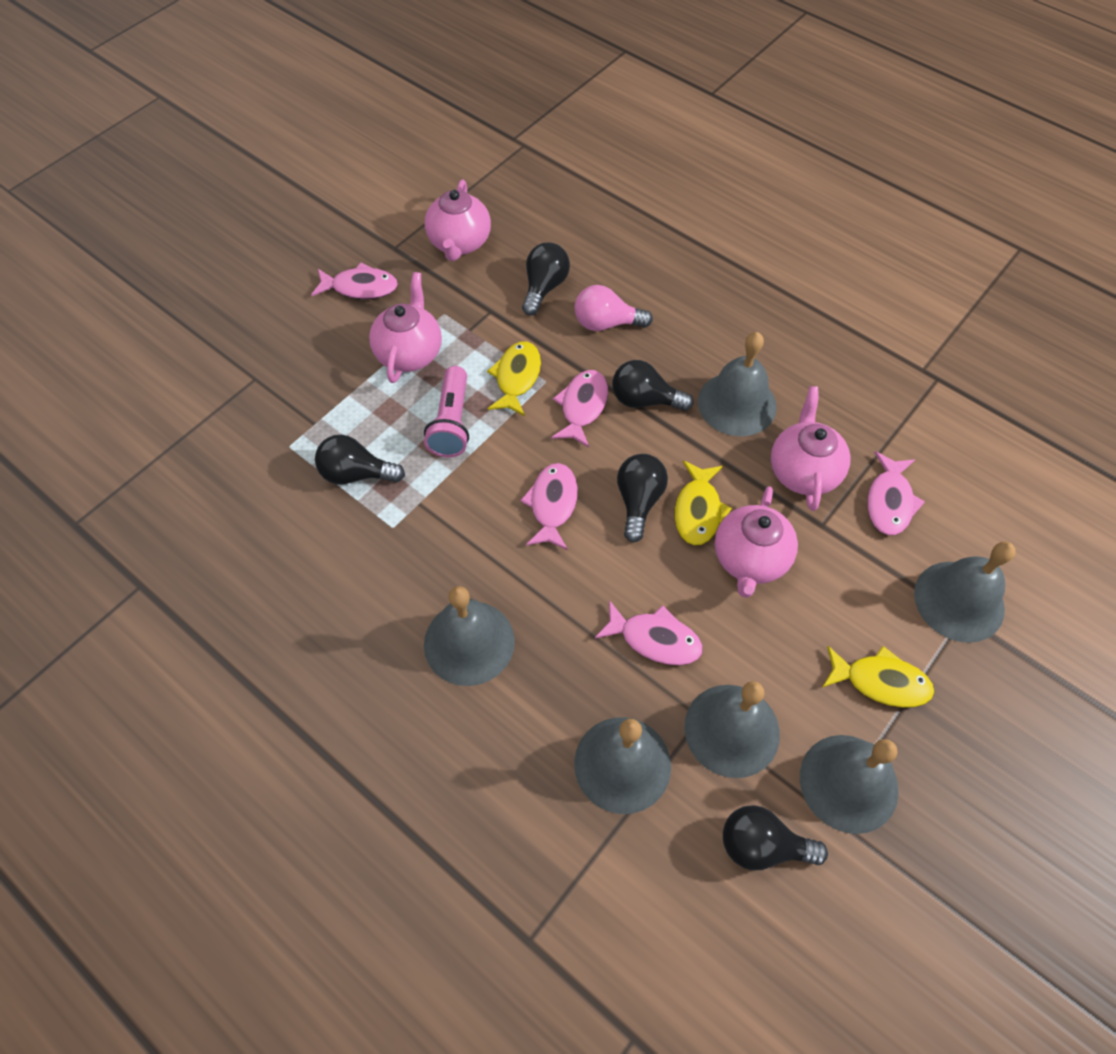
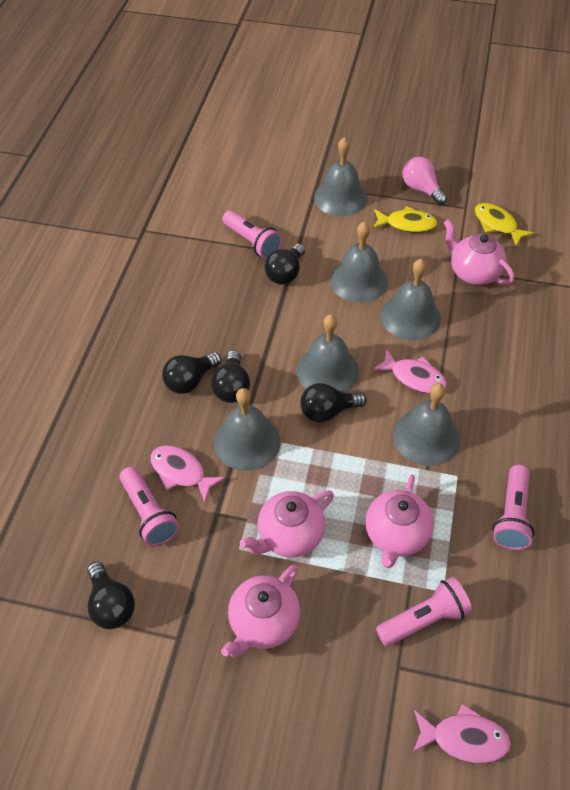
pink fish: [311,263,398,299] [520,463,578,550] [551,370,608,448] [595,600,703,665] [867,451,925,535] = 5 -> [150,445,225,502] [372,349,447,394] [413,703,511,763] = 3
pink flashlight: [424,366,469,457] = 1 -> [120,467,179,547] [222,210,282,259] [376,577,472,647] [493,465,534,550] = 4
yellow fish: [487,341,541,416] [675,461,732,546] [822,646,934,708] = 3 -> [373,206,437,233] [475,203,534,246] = 2

